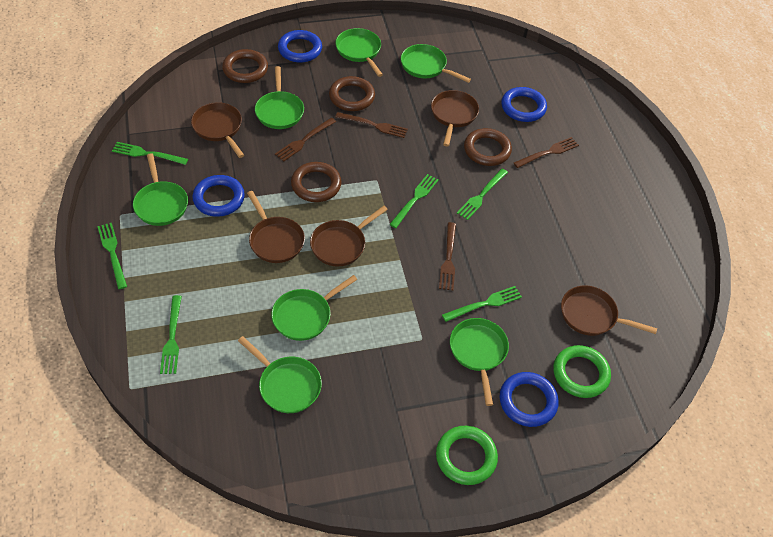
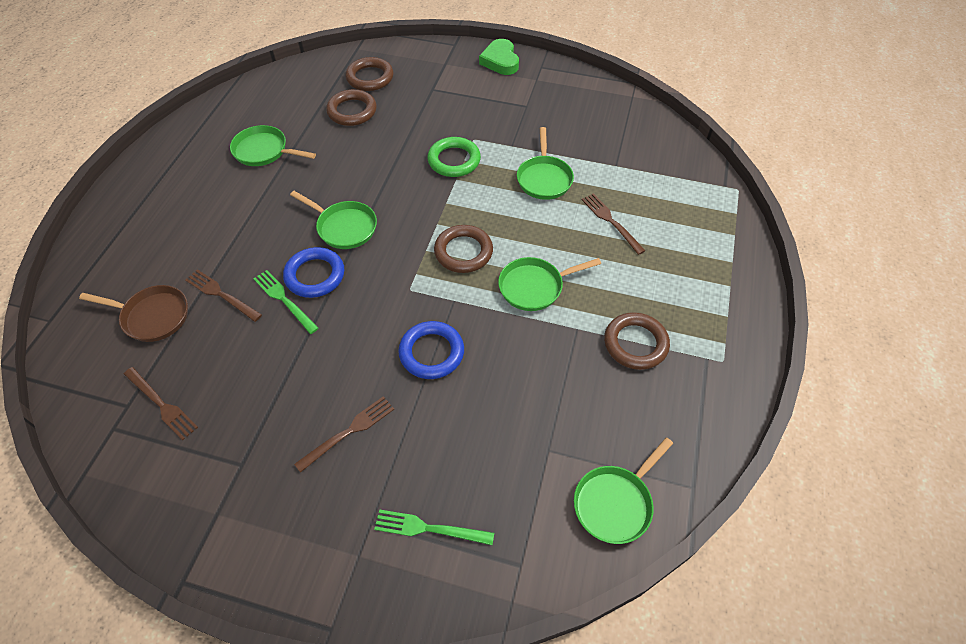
blue ring: [192,175,245,217] [278,30,322,63] [500,372,559,427] [501,87,547,122] = 4 -> [283,247,344,298] [398,321,464,379] = 2
brown pan: [191,102,244,158] [247,191,305,263] [310,206,388,266] [431,90,479,146] [561,286,657,336] = 5 -> [79,285,188,342] = 1
green fork: [97,223,127,289] [112,142,188,165] [160,295,182,374] [389,174,439,228] [442,286,522,322] [457,169,508,220] = 6 -> [253,270,319,334] [374,509,494,545] = 2
green heart: none = 0 -> [479,39,519,75] = 1
green pan: [133,153,188,226] [238,336,322,413] [255,66,304,129] [271,275,357,341] [335,28,383,77] [401,44,471,83] [450,318,509,406] = 7 -> [230,125,316,166] [290,191,377,249] [498,257,601,311] [517,127,574,200] [574,437,673,544] = 5
green ring: [436,426,498,485] [553,345,611,398] = 2 -> [427,137,481,177] = 1

